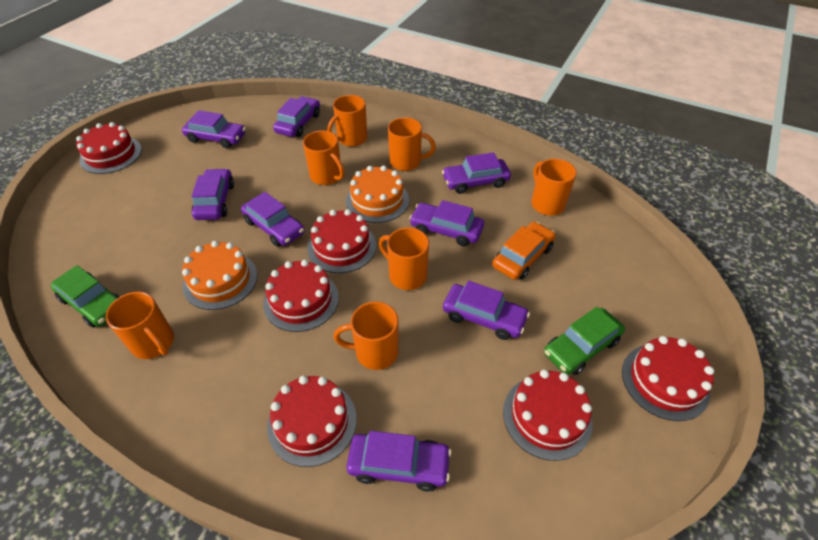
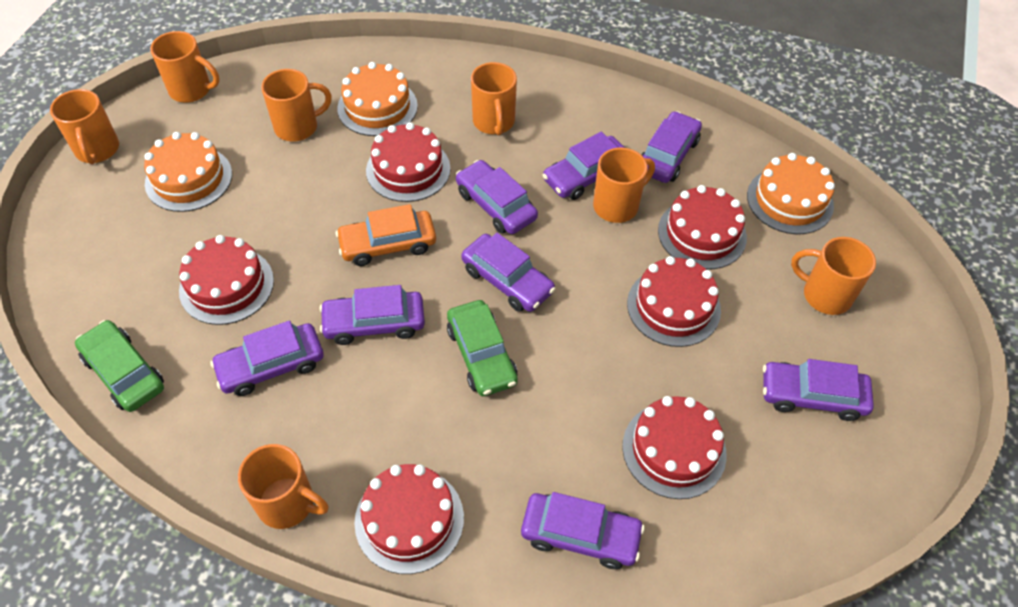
orange cake: [182,241,257,310] [346,165,409,223] = 2 -> [144,132,232,212] [337,62,418,136] [747,153,835,234] = 3

